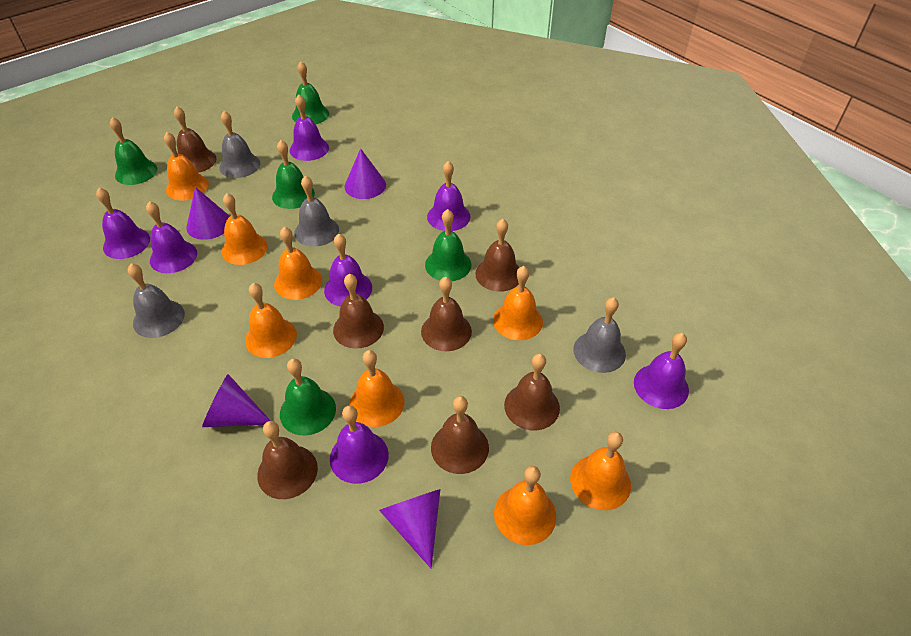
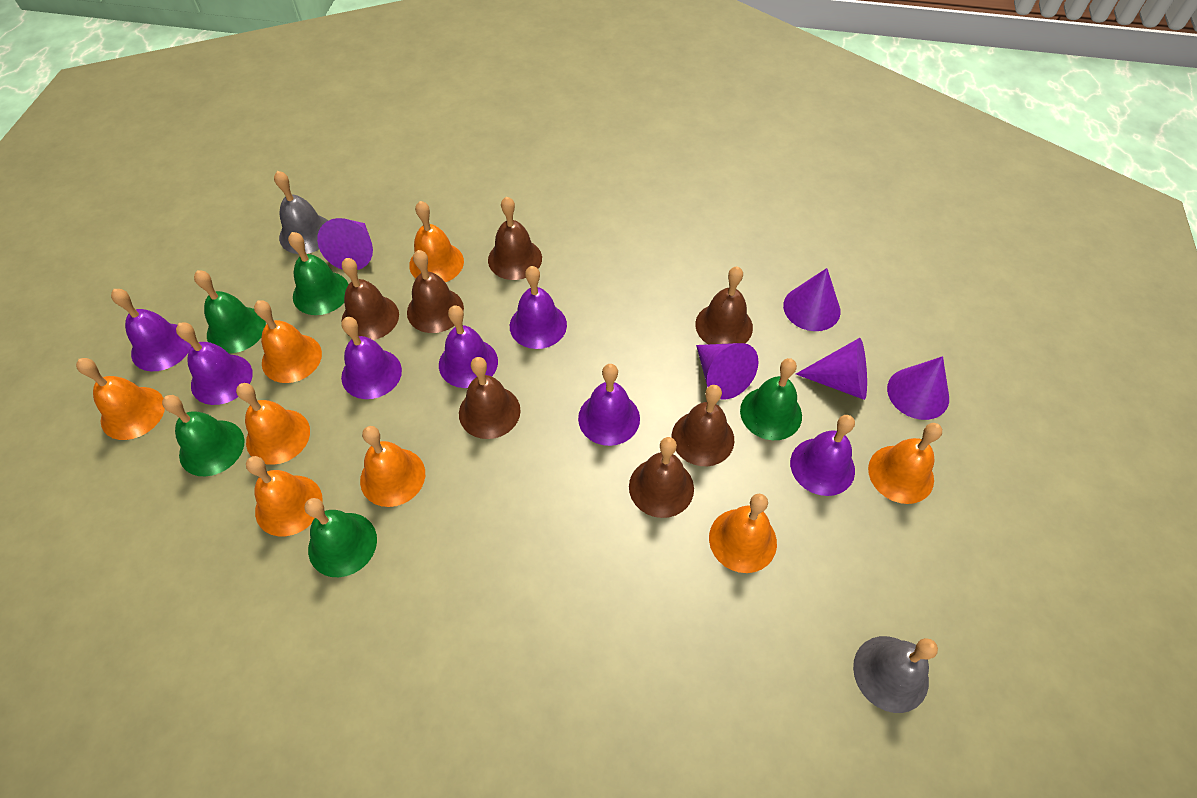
grey bell: [128,263,185,338] [219,111,260,178] [294,176,339,247] [573,297,626,373] = 4 -> [274,171,328,254] [853,636,938,713] = 2
purple cone: [186,187,230,240] [202,374,271,427] [344,148,386,199] [379,489,441,568] = 4 -> [317,218,373,270] [696,343,758,400] [783,268,841,331] [796,338,867,400] [887,356,949,420] = 5

